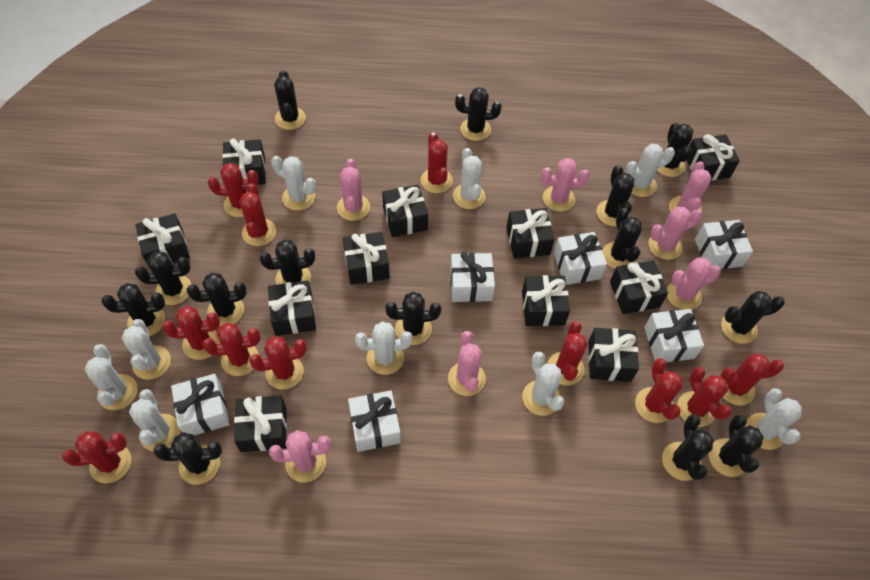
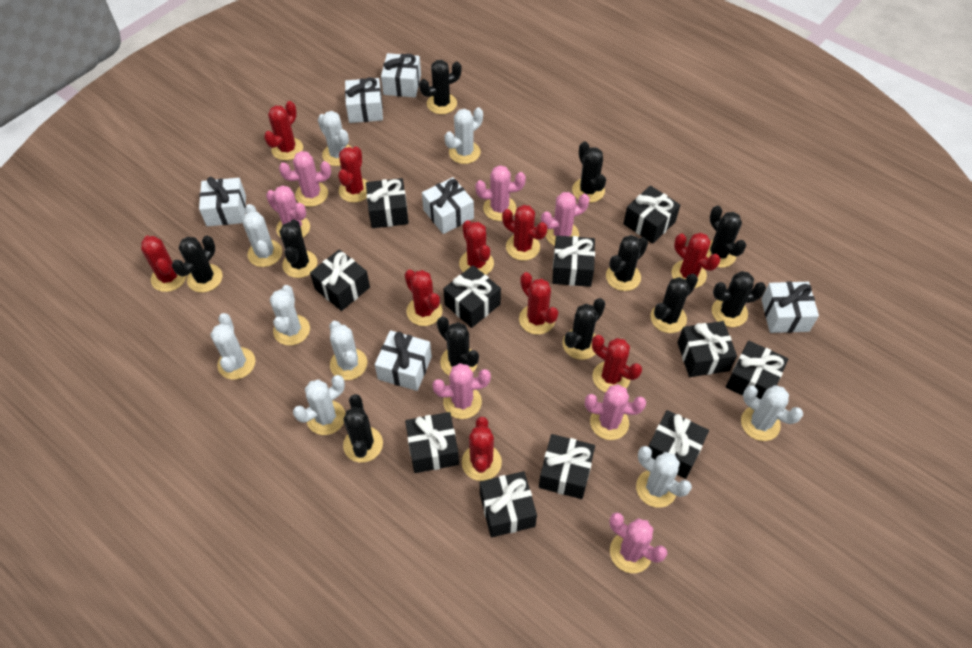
black cactus: [102,283,165,336] [135,251,191,305] [153,432,222,485] [187,273,247,326] [260,240,315,285] [274,70,306,130] [385,292,441,345] [455,87,501,141] [596,165,635,226] [602,208,642,269] [657,123,693,177] [662,414,714,481] [709,414,764,477] [721,291,785,344] = 14 -> [172,236,222,293] [279,219,317,278] [343,394,383,462] [419,60,462,114] [437,317,479,376] [563,298,605,360] [572,141,606,203] [606,235,648,291] [650,274,698,333] [706,206,746,268] [712,271,766,327] = 11
red cactus: [62,431,131,484] [162,306,220,360] [203,323,260,376] [208,163,258,217] [239,183,276,246] [249,336,307,390] [421,132,453,193] [547,321,588,386] [635,358,682,423] [677,367,732,427] [720,353,784,405] = 11 -> [141,236,186,292] [264,101,303,160] [338,146,368,203] [404,269,443,326] [459,220,494,275] [462,417,502,481] [502,205,547,261] [519,272,558,335] [592,335,642,393] [671,233,721,288] = 10

